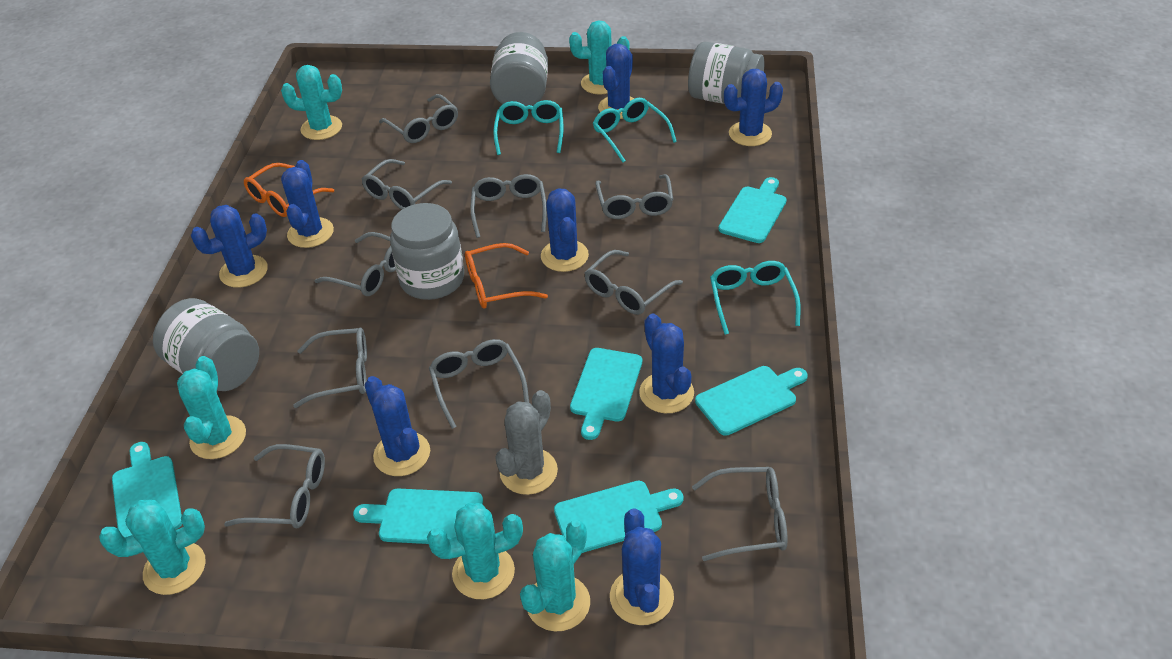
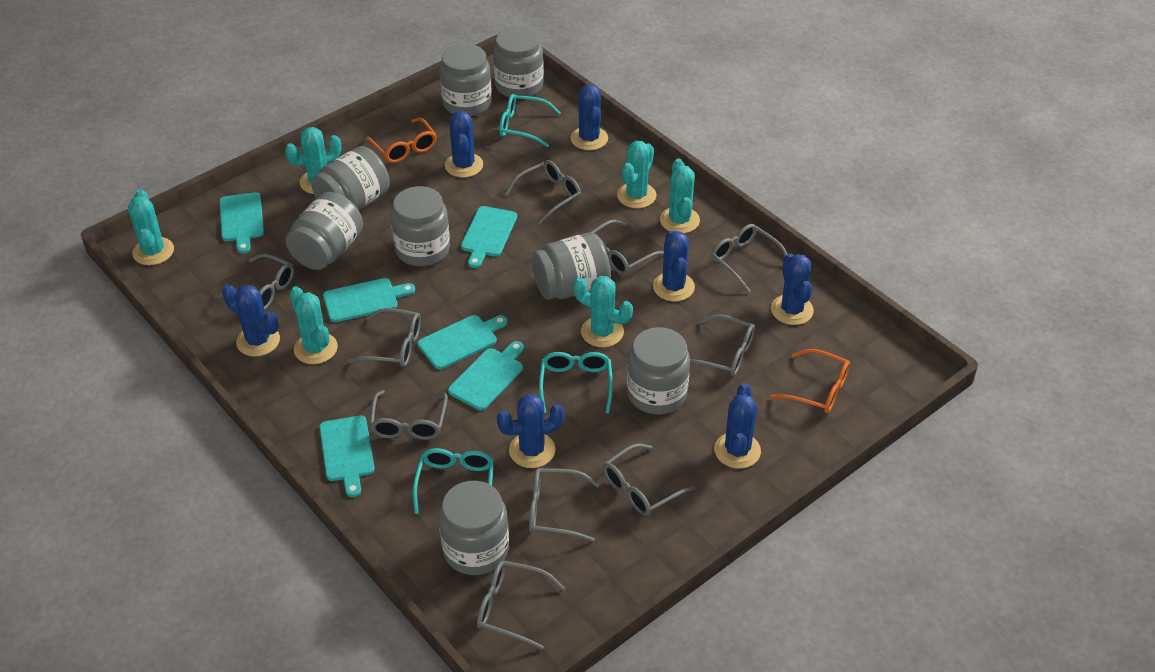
blue cactus: [191,205,268,288] [281,160,334,248] [364,376,430,476] [541,188,589,272] [598,44,634,119] [610,508,674,625] [639,314,694,413] [724,69,783,146] = 8 -> [222,284,280,357] [445,111,483,178] [497,394,565,468] [570,84,608,150] [653,231,695,301] [714,383,761,469] [771,254,814,325] = 7
grey cactus: [495,390,558,495] = 1 -> none = 0
grey jar: [153,298,259,391] [390,203,464,300] [490,32,548,106] [688,42,764,104] = 4 -> [286,192,363,270] [311,146,390,210] [391,186,450,266] [439,44,492,116] [439,481,509,575] [493,27,544,99] [531,232,611,300] [627,327,690,415] = 8

